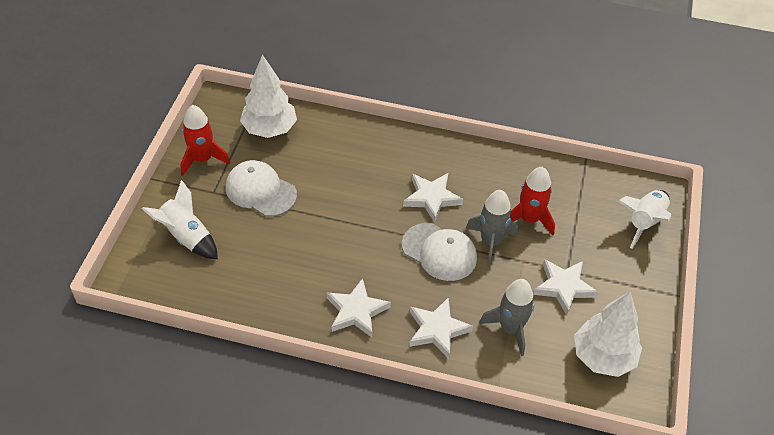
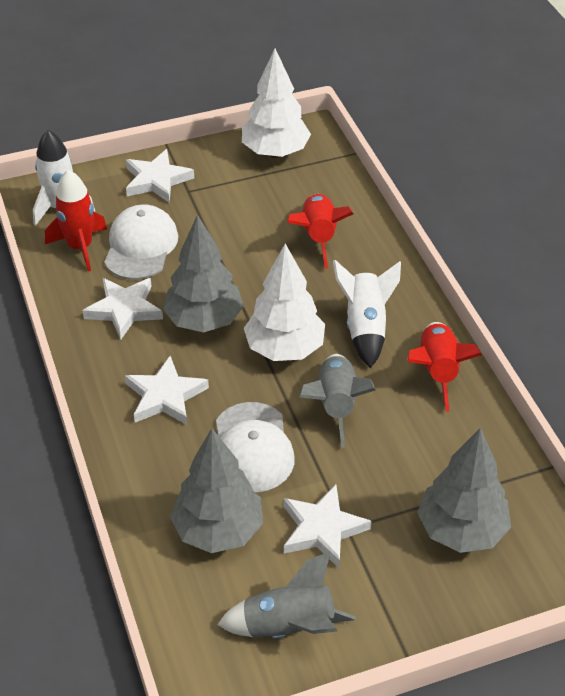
grey tree: none = 0 -> [163,215,244,332] [170,428,263,553] [417,428,511,553] = 3
red rocket: [180,105,230,176] [510,167,555,235] = 2 -> [45,170,107,271] [287,194,353,269] [407,322,482,412] = 3

